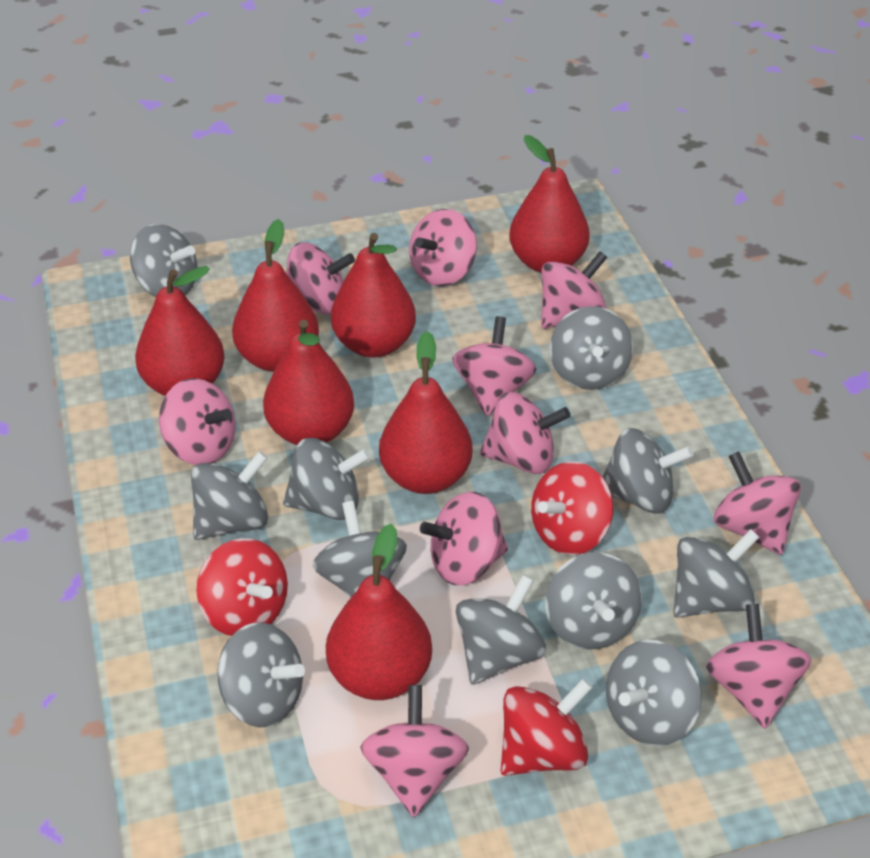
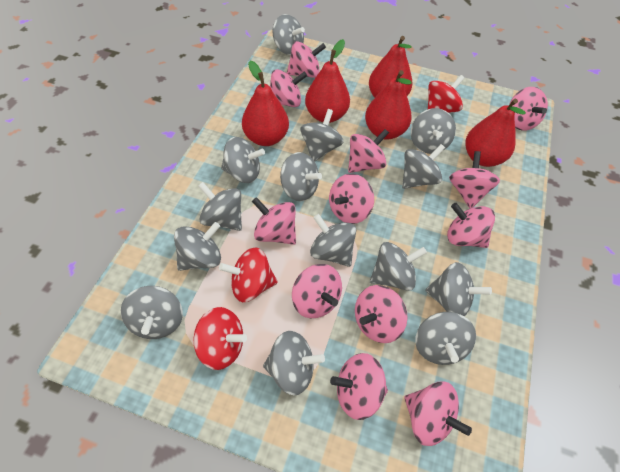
grey spinning top: [130,224,197,297] [191,451,268,540] [217,622,305,727] [283,438,371,520] [313,501,407,597] [456,575,546,685] [545,552,642,650] [550,306,633,390] [602,428,694,513] [606,640,702,746] [673,529,760,618] = 11 -> [121,286,183,339] [174,222,221,271] [198,182,242,231] [221,137,265,183] [263,331,325,395] [273,14,305,55] [280,152,322,201] [300,109,344,162] [310,214,356,267] [370,242,427,291] [402,144,445,189] [411,108,456,154] [415,312,476,365] [425,262,492,316] = 14
pink spinning top: [159,378,236,465] [286,242,355,314] [360,685,469,817] [409,209,477,287] [420,492,508,586] [452,316,537,416] [480,392,570,474] [541,251,607,329] [706,604,811,729] [714,452,801,555] = 10 -> [252,197,296,245] [270,69,307,107] [287,41,326,78] [292,264,342,318] [329,174,374,224] [330,353,388,420] [348,129,389,173] [355,285,408,343] [404,381,472,446] [447,203,495,248] [449,151,500,209] [509,87,548,131] = 12
red pear: [135,266,225,396] [232,219,319,372] [263,320,354,445] [326,524,432,700] [331,233,416,358] [379,331,472,494] [509,135,590,273] = 7 -> [242,60,289,146] [305,39,350,123] [365,70,412,140] [369,36,412,98] [465,99,526,167] = 5

